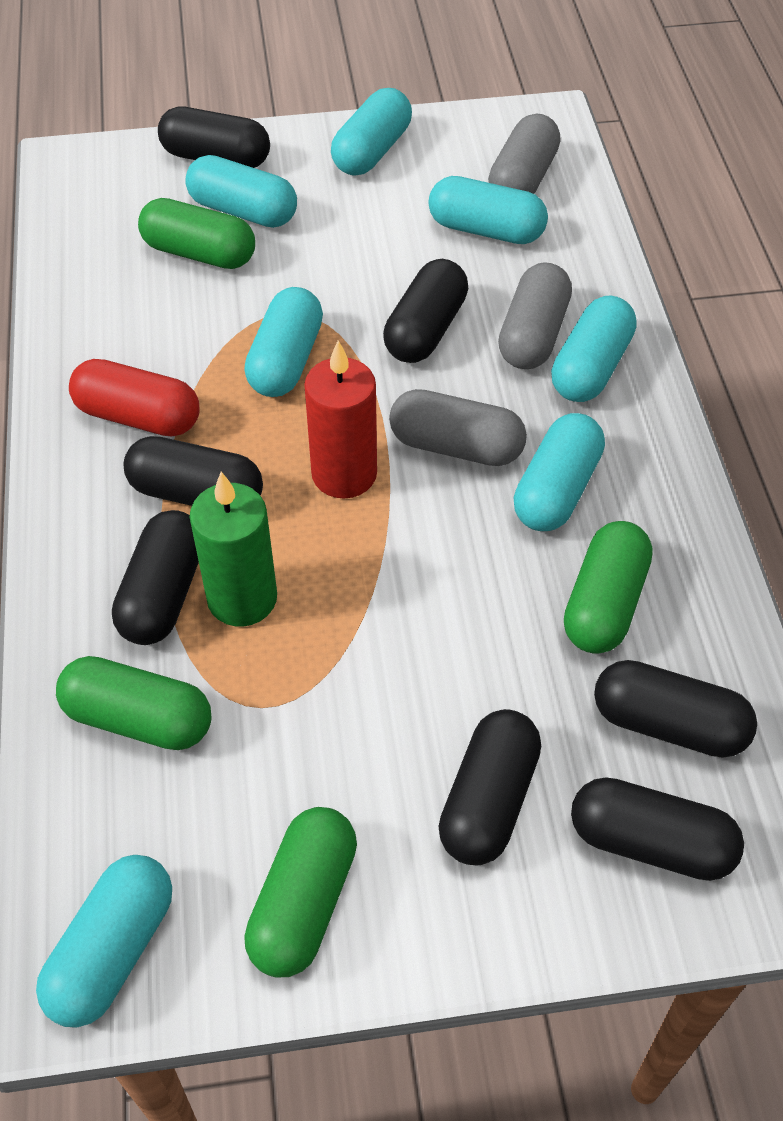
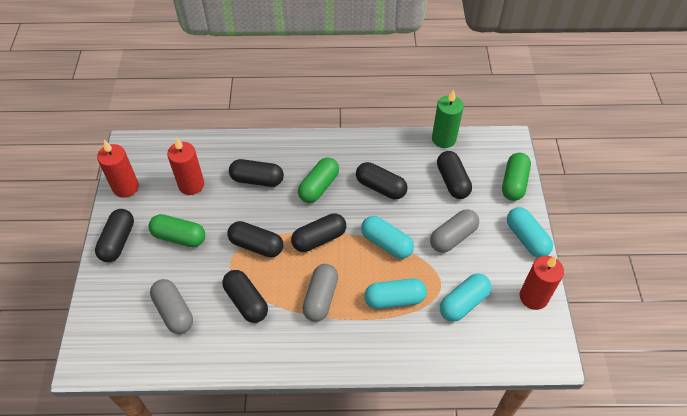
green capsule: [56,656,211,750] [138,198,255,269] [244,807,357,977] [564,521,653,654] = 4 -> [149,214,205,247] [298,157,339,203] [502,153,531,201] = 3
red candle: [304,340,377,499] = 1 -> [97,140,139,198] [167,137,204,195] [520,256,564,310] = 3
red capsule: [69,359,200,436] = 1 -> none = 0
turquoise capsule: [36,855,172,1028] [185,155,297,228] [244,287,323,397] [331,88,412,176] [428,176,548,244] [513,413,605,531] [551,296,637,402] = 7 -> [361,216,414,259] [365,278,427,309] [440,273,492,322] [507,207,553,257] = 4

